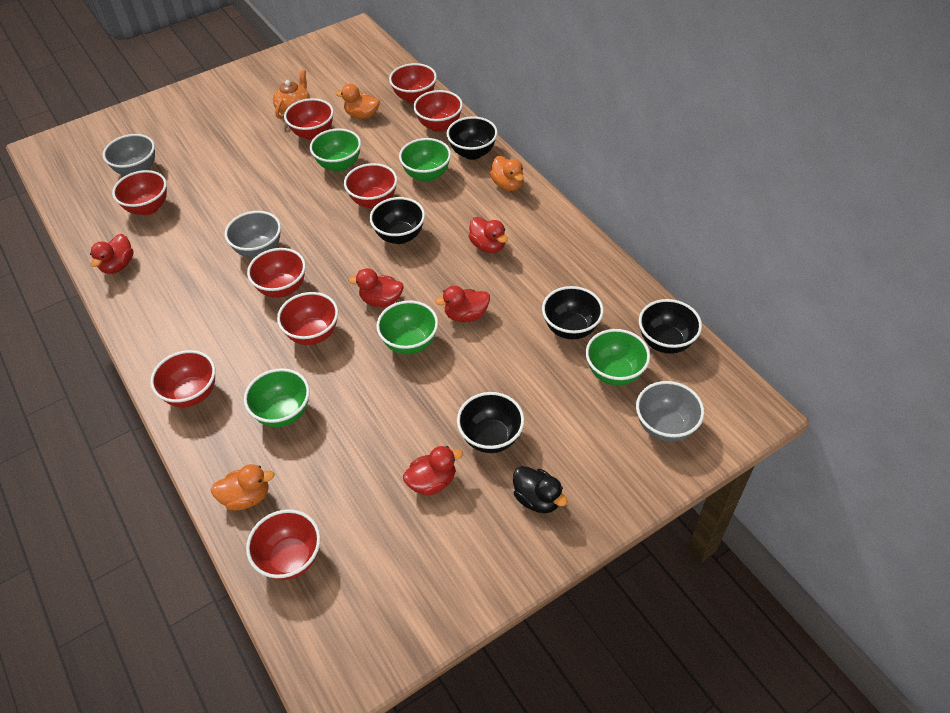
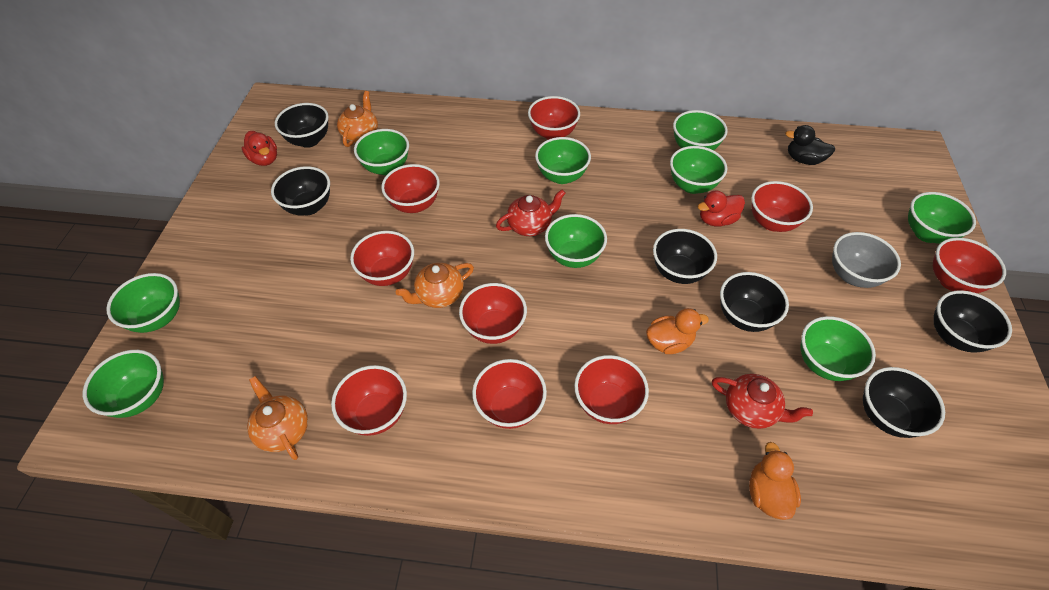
black bowl: [369,197,425,244] [447,116,498,160] [457,392,524,453] [542,286,604,339] [639,299,702,354] = 5 -> [271,166,330,216] [275,103,329,148] [653,229,717,284] [720,272,789,332] [863,367,945,438] [933,290,1012,353] = 6
green bowl: [244,368,310,427] [310,128,361,172] [376,301,438,354] [399,138,451,182] [586,329,650,386] = 5 -> [83,350,164,418] [106,273,180,333] [354,129,409,175] [535,137,591,184] [545,214,607,268] [670,146,727,194] [673,110,728,150] [801,316,876,381] [908,192,976,244] = 9
grey bowl: [103,134,155,176] [225,211,281,258] [636,381,704,442] = 3 -> [832,232,901,288] = 1
orange duck: [211,464,275,510] [336,84,380,119] [490,156,524,191] = 3 -> [646,308,709,354] [749,442,801,520] = 2
orange teapot: [273,69,310,119] = 1 -> [247,376,308,460] [337,91,378,147] [396,263,474,308] = 3
red duck: [90,234,134,274] [348,268,403,307] [403,446,463,496] [435,286,490,322] [469,217,508,253] = 5 -> [241,131,277,166] [697,191,745,226] = 2
red teapot: none = 0 -> [496,189,566,236] [712,374,813,429] = 2

